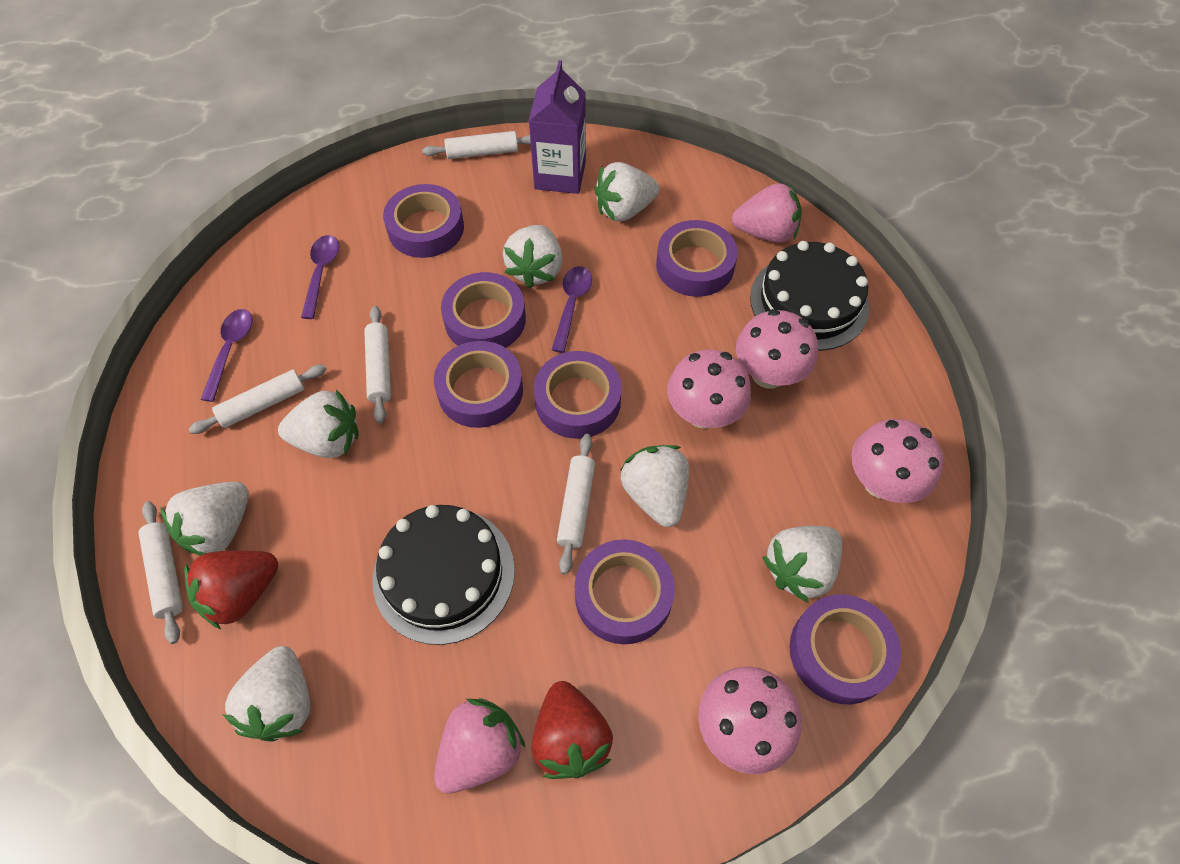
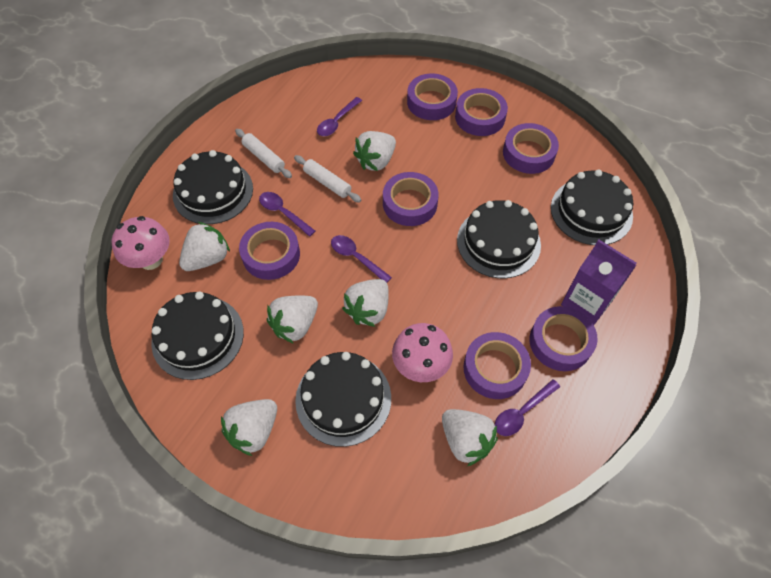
black cake: [372,505,515,645] [750,241,869,351] = 2 -> [151,291,244,380] [173,150,253,224] [295,352,391,447] [457,200,541,278] [551,170,633,245] = 5
pink mushroom: [667,350,751,429] [698,667,802,774] [736,309,818,389] [851,419,943,503] = 4 -> [111,216,170,270] [392,323,453,382] = 2
pink strawberry: [434,699,525,794] [732,183,802,243] = 2 -> none = 0
purple spoon: [200,309,252,402] [301,235,339,319] [552,266,592,353] = 3 -> [259,192,315,237] [317,97,362,136] [331,235,392,283] [495,379,560,436] = 4
red strawberry: [184,550,278,629] [531,681,613,779] = 2 -> none = 0
white rolling pin: [138,501,183,644] [189,364,326,434] [364,306,391,423] [422,131,531,159] [557,434,595,575] = 5 -> [235,129,292,178] [294,155,361,203] = 2
white strawberry: [160,482,249,556] [222,646,310,742] [278,389,359,458] [503,225,562,288] [594,162,660,221] [621,445,689,527] [762,526,842,603] = 7 -> [179,222,230,271] [221,399,277,456] [267,296,318,344] [342,279,389,327] [353,131,396,171] [442,409,498,466] = 6

